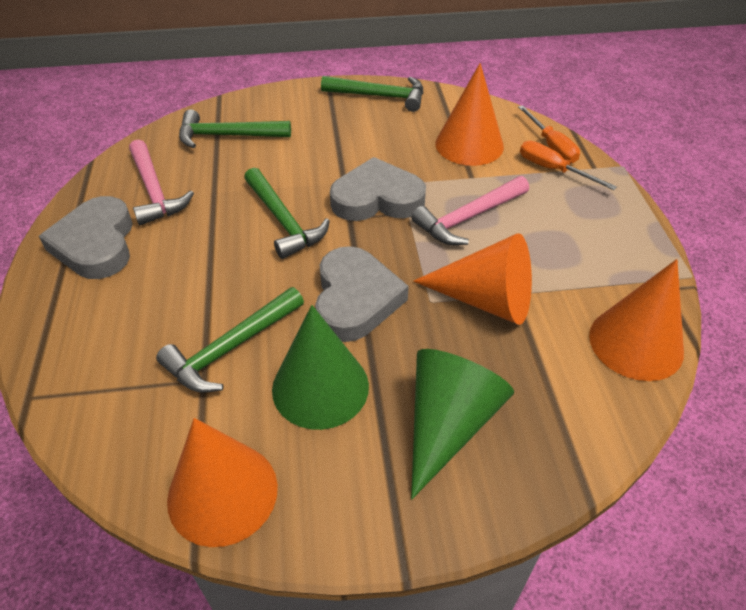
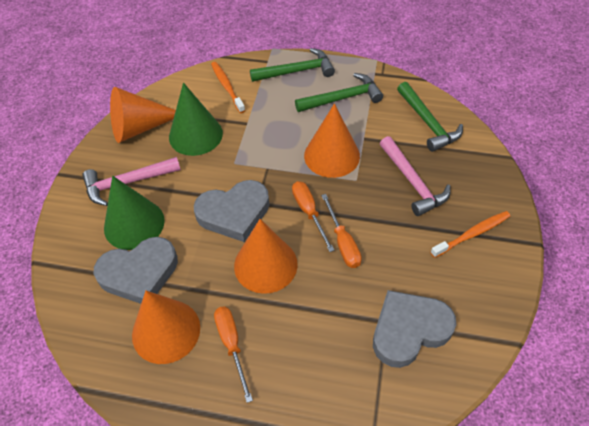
green hammer: [156,287,304,393] [179,109,291,148] [244,168,330,259] [321,76,423,112] = 4 -> [250,48,335,82] [295,73,383,112] [397,82,463,152] = 3
orange screwdriver: [518,105,580,163] [520,141,617,190] = 2 -> [214,306,253,403] [292,181,334,252] [321,194,362,268] = 3
orange toothbrush: none = 0 -> [211,62,245,113] [430,211,510,258] = 2

